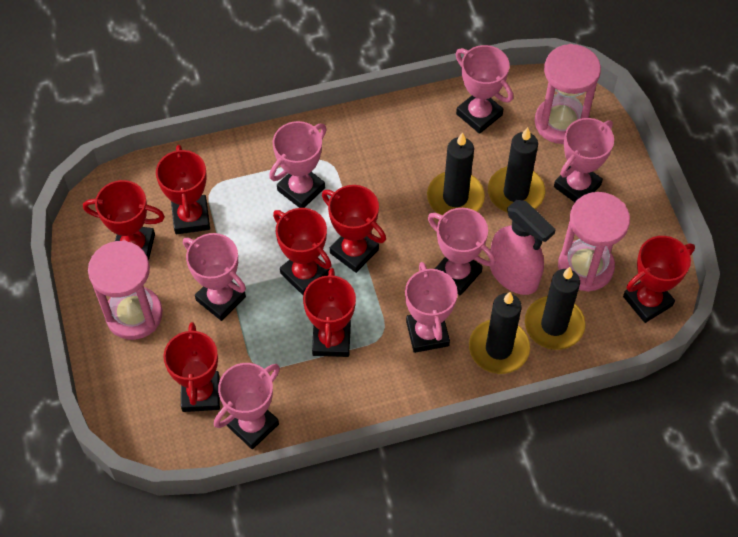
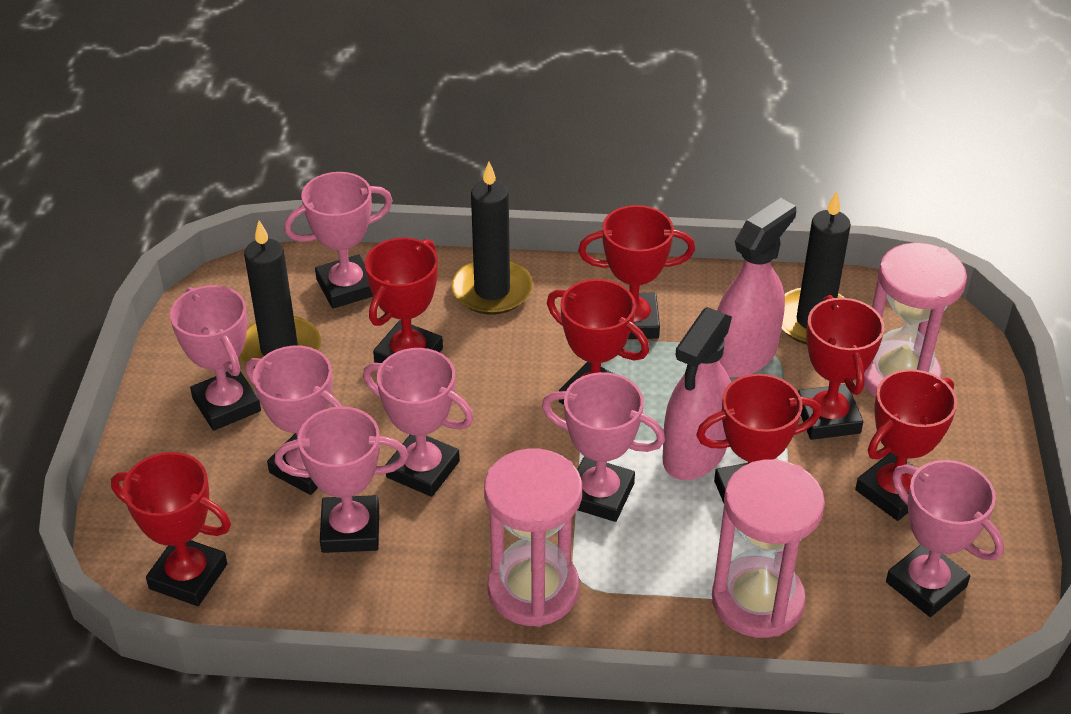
black candle: [427,132,485,215] [469,292,530,374] [488,127,545,213] [525,267,585,350] = 4 -> [239,221,321,370] [452,162,533,315] [781,191,851,344] = 3
pink spray bottle: [490,200,556,295] = 1 -> [662,307,732,480] [717,198,796,378] = 2

